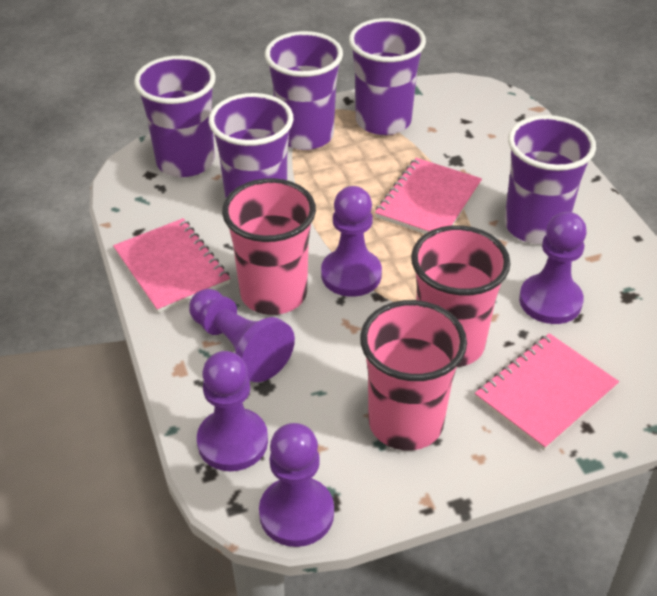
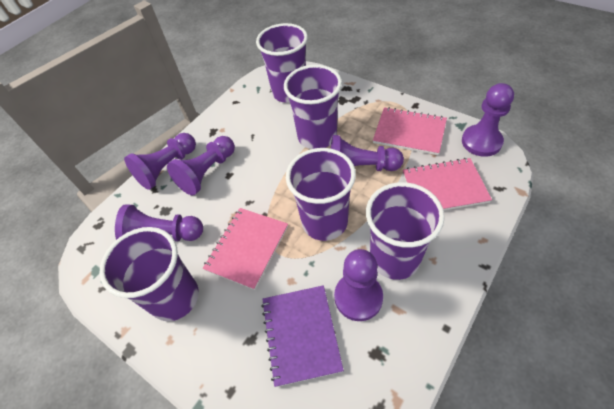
pink cup: [222,178,316,315] [360,300,467,450] [411,225,510,367] = 3 -> none = 0
purple notebook: none = 0 -> [261,285,344,387] = 1
purple pawn: [189,289,295,382] [197,351,268,471] [259,423,334,547] [321,186,382,297] [519,212,587,324] = 5 -> [115,204,203,241] [124,133,196,190] [167,136,235,195] [331,135,404,171] [334,249,383,321] [462,83,514,157] = 6

